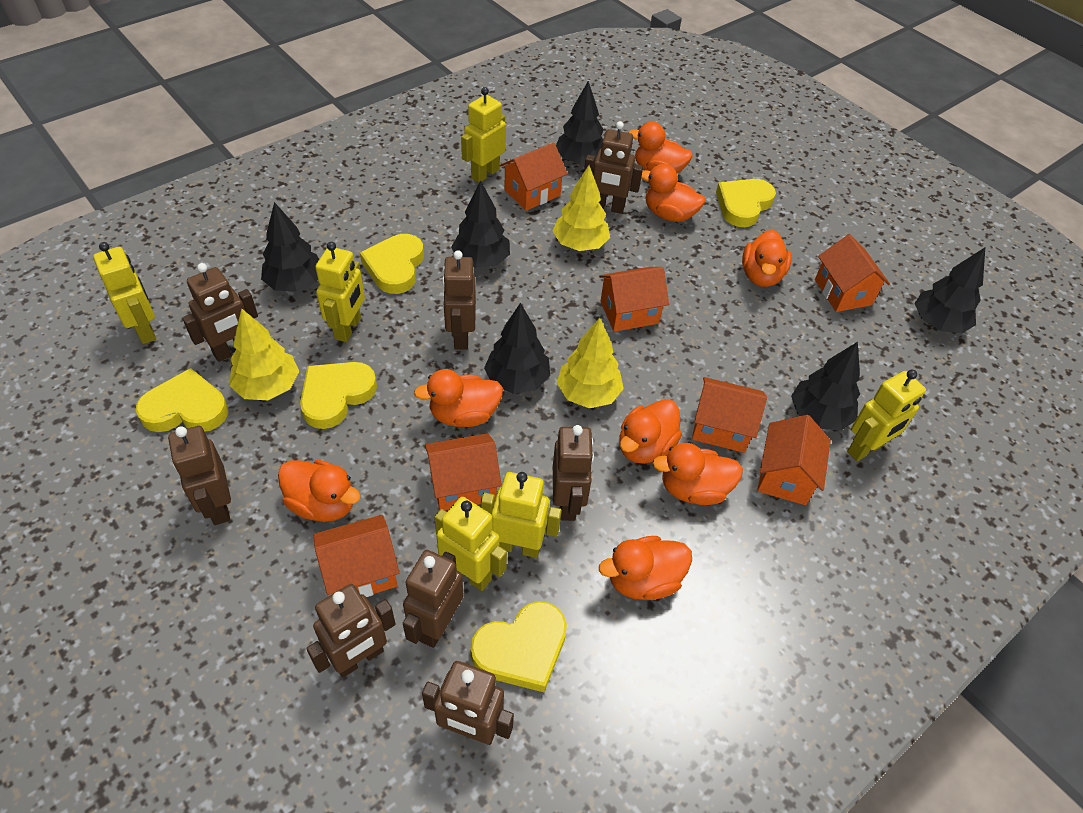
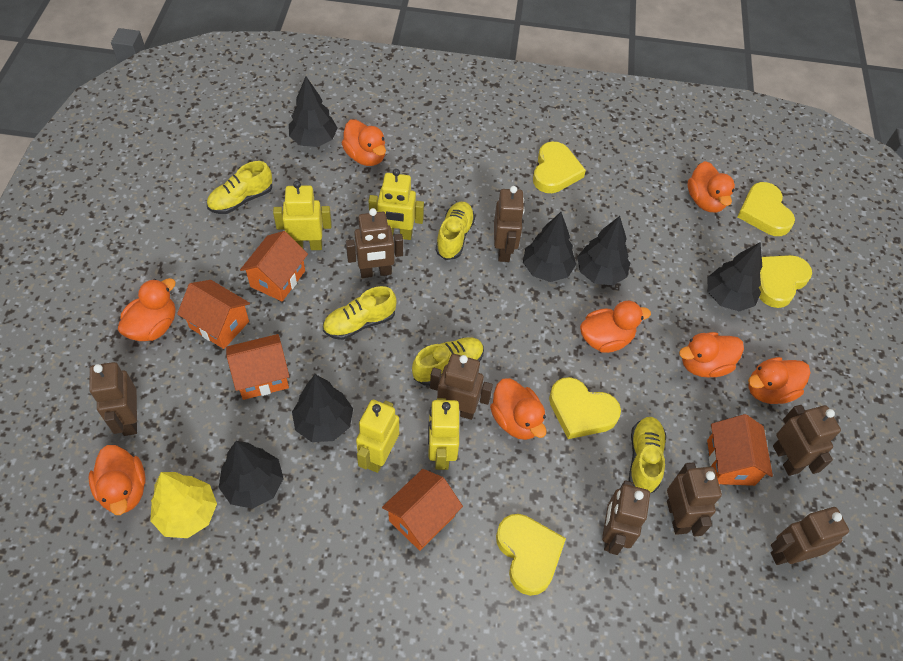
orange house: [314,515,399,597] [425,433,502,511] [500,142,567,211] [599,267,669,332] [692,377,767,453] [757,415,831,505] [815,234,890,312] = 7 -> [177,280,250,349] [226,334,290,400] [240,231,308,301] [382,469,463,551] [707,414,773,486] = 5
yellow robot: [93,242,156,344] [315,242,365,342] [434,497,507,591] [461,87,506,183] [481,472,562,558] [847,370,926,461] = 6 -> [273,181,332,250] [356,400,399,473] [368,169,424,240] [428,398,459,470] = 4
yellow shoe: none = 0 -> [207,161,272,214] [323,286,397,340] [412,337,484,386] [436,202,475,260] [629,417,666,493] = 5
yellow tree: [229,308,299,400] [552,165,610,251] [557,318,624,408] = 3 -> [150,472,217,538] = 1

